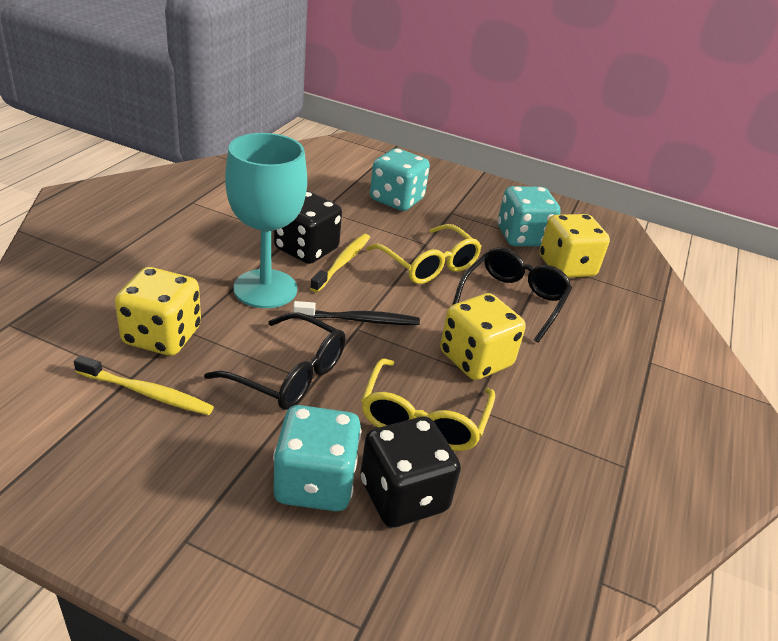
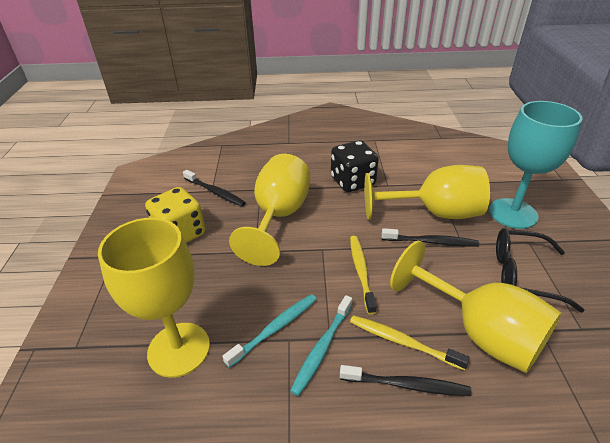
black dice: [274,191,342,264] [360,417,461,528] = 2 -> [331,140,379,192] = 1
black glasses: [204,313,346,410] [452,248,572,343] = 2 -> [496,228,585,313] = 1
black toothbrush: [293,301,420,325] = 1 -> [183,170,246,206] [340,365,472,396] [382,228,479,247] = 3
turquoise dice: [273,405,361,511] [370,148,430,211] [498,186,560,246] = 3 -> none = 0
turquoise toothbrush: none = 0 -> [222,294,317,368] [290,295,352,396] = 2
yellow dice: [115,267,201,356] [440,293,526,380] [540,214,610,278] = 3 -> [145,187,205,243] = 1
yellow glasses: [361,359,495,451] [367,224,481,284] = 2 -> none = 0
yellow goblet: none = 0 -> [98,217,210,378] [229,154,311,266] [365,165,490,220] [390,241,562,373] = 4

